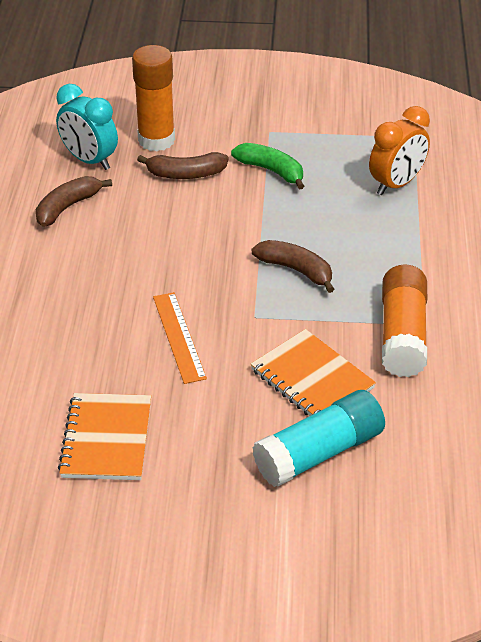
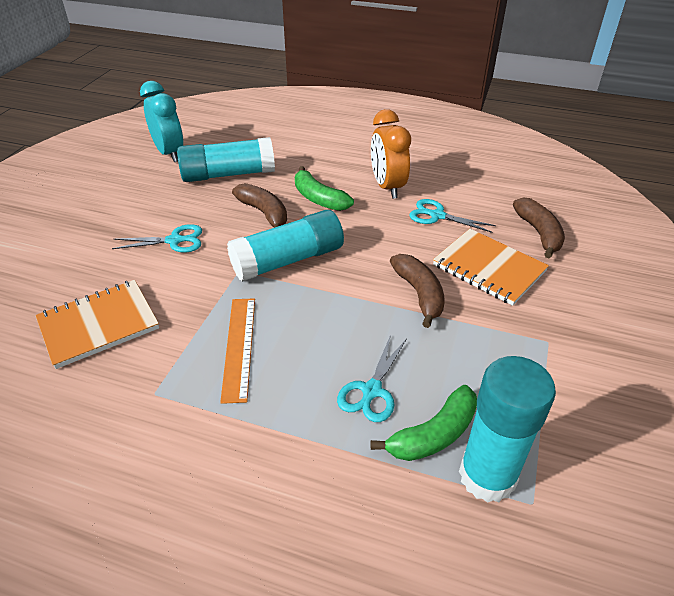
green banana: [231,143,304,190] = 1 -> [295,166,354,211] [371,385,477,461] = 2
orange glue stick: [132,45,175,151] [382,265,427,377] = 2 -> none = 0
turquoise glue stick: [252,390,385,487] = 1 -> [177,137,275,182] [227,210,344,282] [459,356,556,503] = 3
turquoise scissors: none = 0 -> [112,224,202,253] [337,335,407,422] [409,199,496,233] = 3

